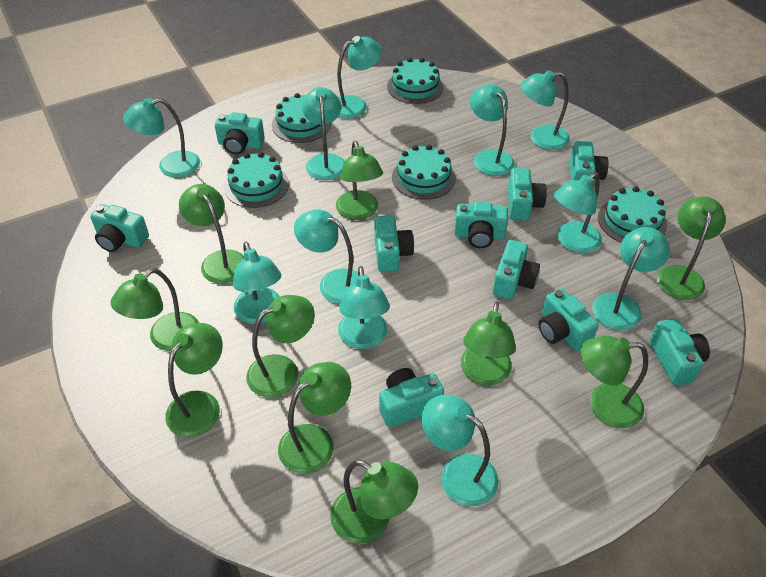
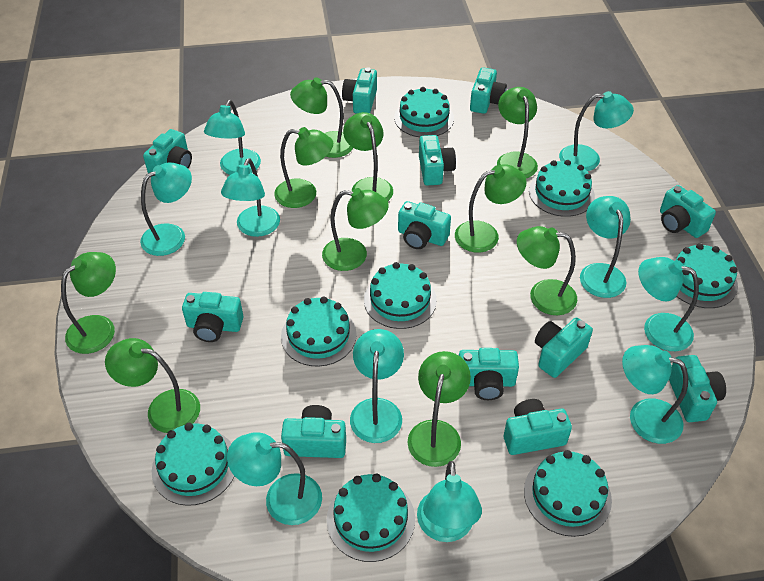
turquoise cake: [224,152,289,208] [272,93,331,143] [387,58,443,104] [392,145,456,200] [598,186,667,243] = 5 -> [152,423,235,506] [281,296,357,367] [327,473,415,562] [364,262,437,329] [394,87,454,137] [524,450,612,537] [529,160,595,217] [672,243,738,308] = 8
turquoise camera: [90,204,149,252] [215,112,265,154] [374,215,414,272] [379,368,444,428] [455,201,508,248] [493,240,540,300] [508,168,547,221] [539,288,599,351] [570,141,608,186] [650,319,710,385] = 10 -> [143,129,192,173] [182,292,243,342] [281,405,346,458] [342,67,377,114] [398,201,451,249] [419,135,456,186] [459,348,519,400] [470,67,507,114] [504,399,572,455] [535,318,593,378] [660,185,716,238] [669,355,726,422] = 12
turquoise lamp: [123,98,200,177] [233,242,281,324] [294,209,358,304] [302,87,345,180] [337,36,382,119] [338,266,390,349] [421,395,499,506] [470,84,515,176] [520,70,570,150] [554,172,602,253] [592,227,670,330] = 11 -> [140,163,192,256] [204,100,261,175] [221,158,280,237] [227,432,322,525] [350,329,404,443] [417,461,482,542] [559,91,634,171] [580,196,631,298] [622,345,688,444] [638,257,699,351] = 10

